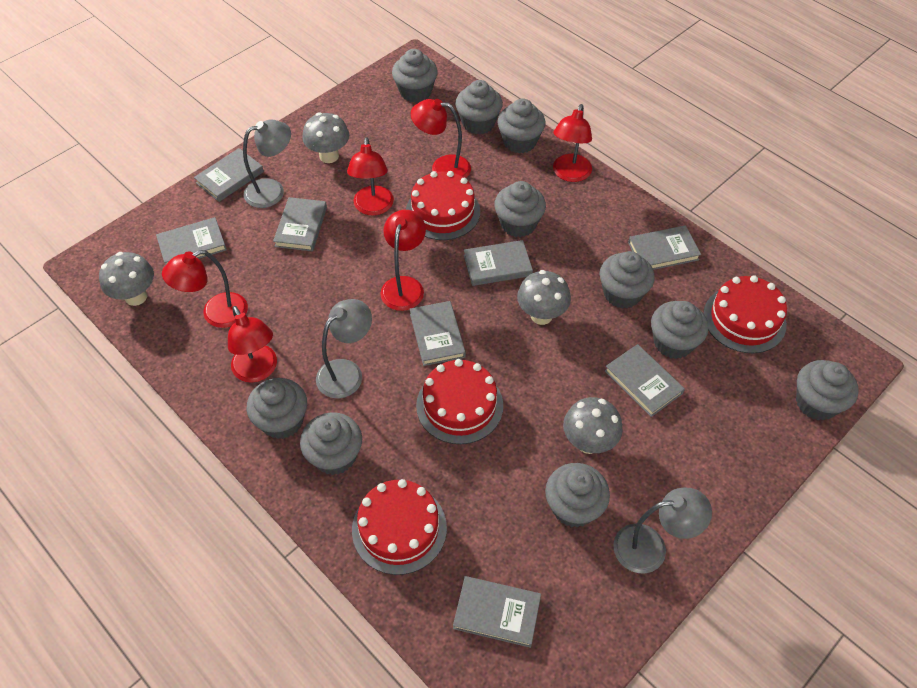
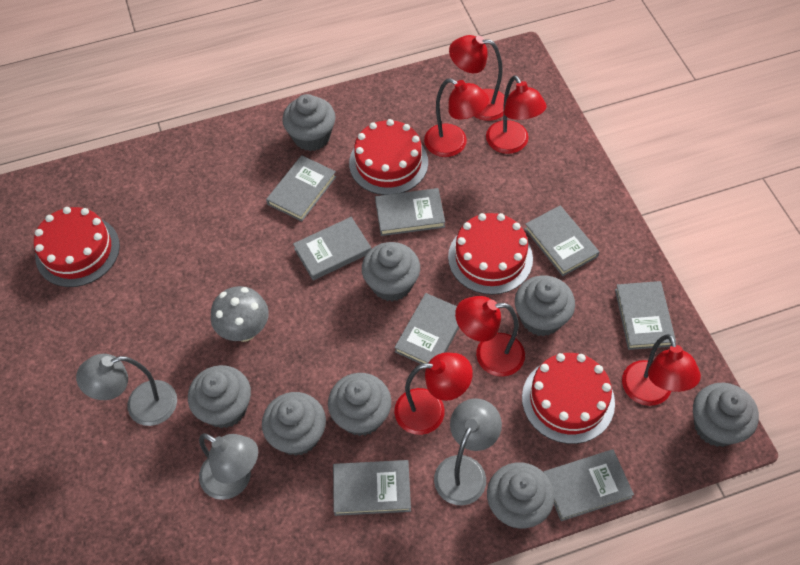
grey cupcake: [247,378,307,439] [300,412,362,475] [392,49,438,103] [455,80,503,134] [494,181,546,237] [498,98,545,153] [545,463,610,528] [600,251,655,309] [651,301,709,359] [796,360,859,420] = 10 -> [188,365,251,428] [262,392,326,456] [282,94,336,151] [328,373,391,436] [362,242,420,302] [487,462,555,529] [515,275,575,336] [693,383,759,447] = 8
grey mushroom: [99,252,154,306] [302,112,349,163] [517,270,571,325] [563,397,623,454] = 4 -> [211,286,269,342] = 1

